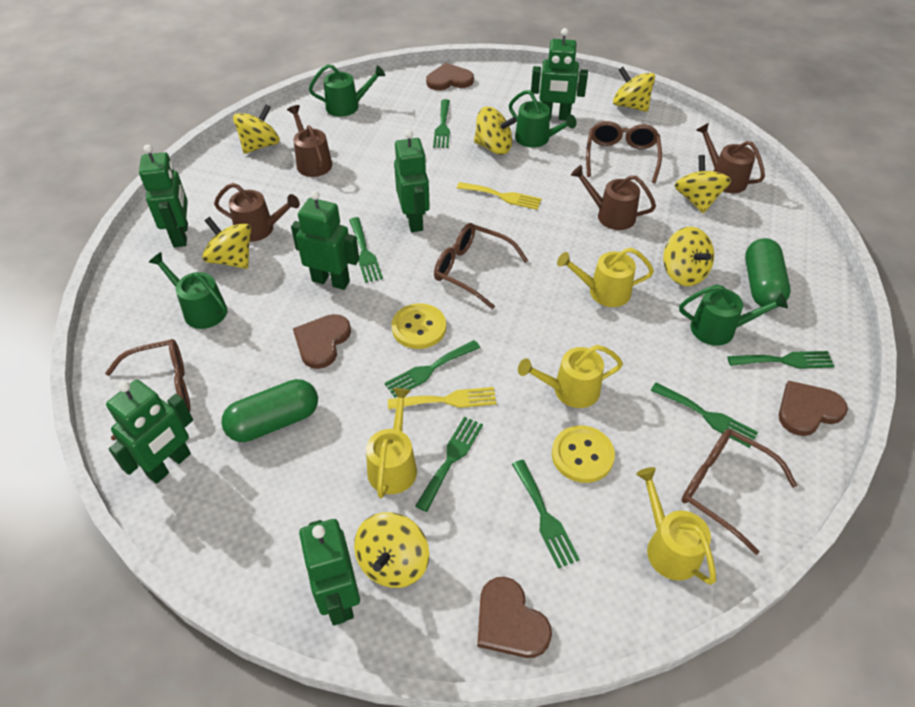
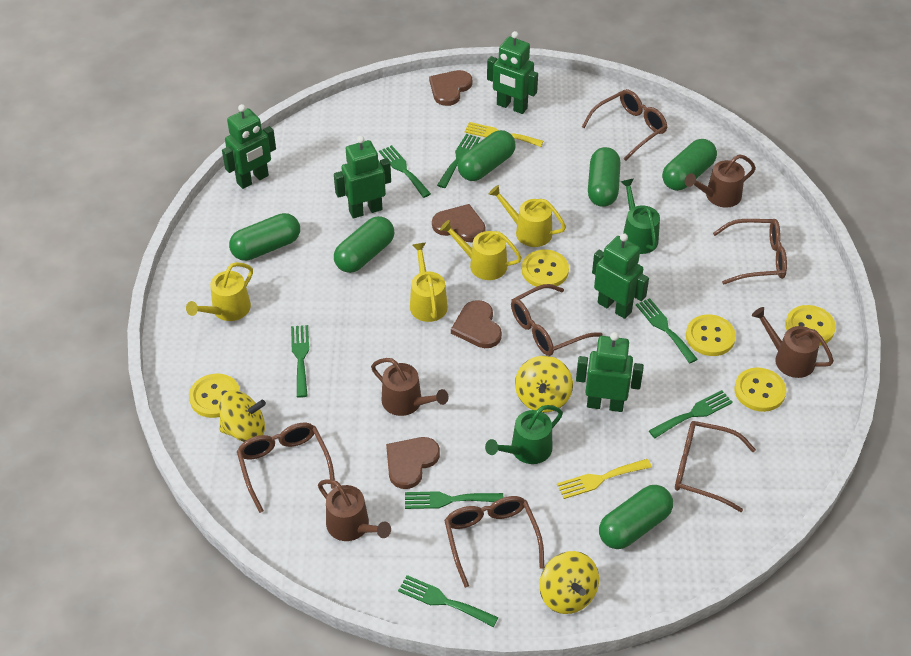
brown glasses: [105,339,191,440] [434,223,528,309] [586,121,662,183] [682,429,797,555] = 4 -> [237,423,336,513] [444,496,544,588] [511,284,602,356] [582,89,667,161] [675,421,756,512] [713,219,787,285] = 6
green capsule: [221,379,318,442] [745,238,791,308] = 2 -> [229,213,300,261] [334,216,394,273] [458,130,516,181] [588,147,621,207] [599,485,673,549] [662,139,717,191] = 6
green robot: [106,380,193,484] [139,144,188,247] [291,191,359,290] [299,519,360,625] [394,130,430,232] [531,28,588,121] = 6 -> [222,104,276,189] [334,136,391,219] [487,31,538,114] [576,332,644,412] [592,233,649,319] = 5
green watering can: [149,252,228,329] [309,64,385,117] [509,90,577,148] [679,285,788,346] = 4 -> [485,405,563,464] [621,179,660,254] = 2
yellow button: [391,303,446,349] [552,425,615,483] = 2 -> [189,373,240,418] [522,250,569,287] [686,315,736,356] [734,368,786,412] [785,305,836,346] = 5
yellow spinning top: [202,217,251,269] [233,104,280,154] [354,512,429,588] [474,106,517,155] [613,67,655,112] [663,227,714,286] [674,155,731,214] = 7 -> [219,390,266,442] [515,356,573,412] [539,551,599,614] = 3

